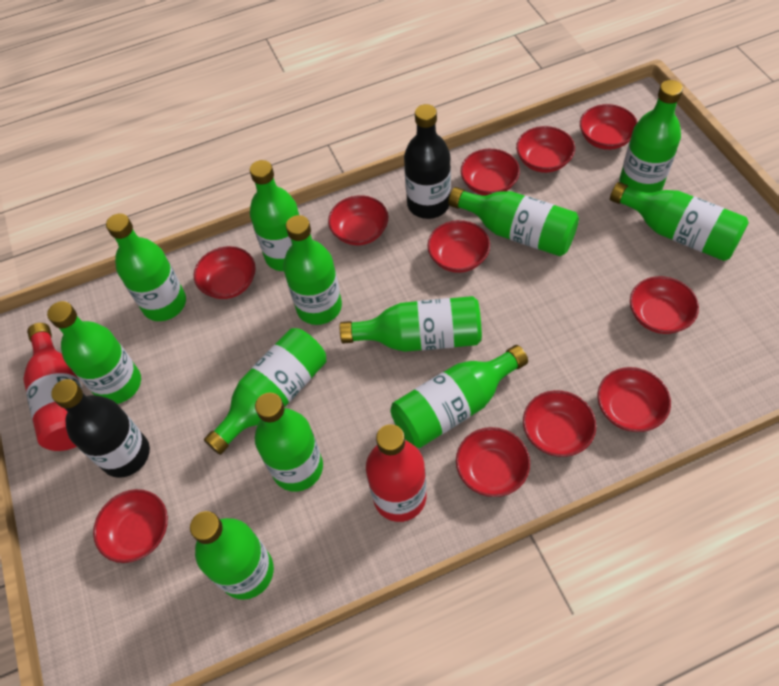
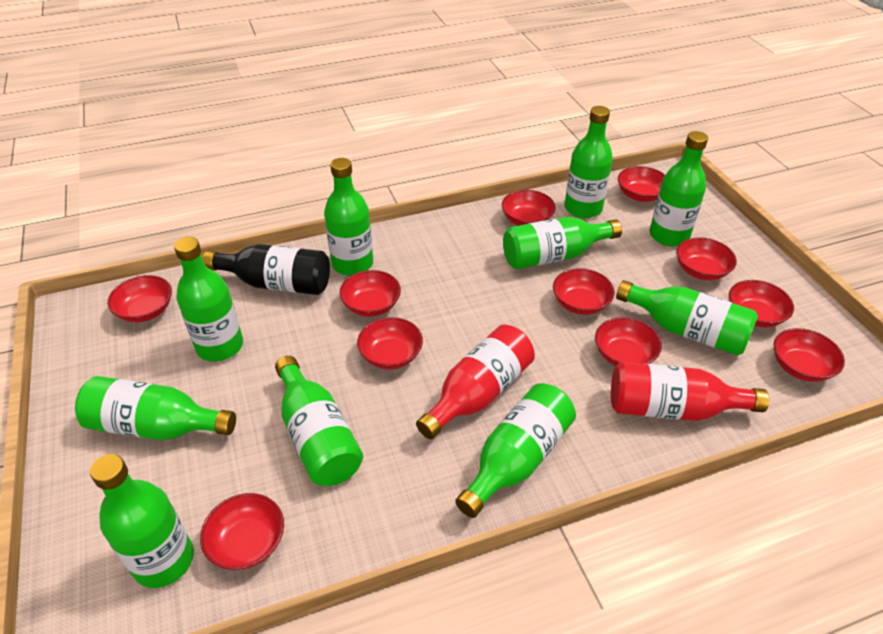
black bottle: [51,379,150,478] [404,104,451,219] = 2 -> [203,244,330,295] = 1
green bottle: [47,301,141,404] [106,214,186,321] [190,511,274,600] [204,328,326,455] [250,160,299,271] [255,393,323,492] [283,215,342,325] [340,296,482,352] [390,345,528,448] [448,187,579,256] [610,182,749,261] [620,80,683,193] = 12 -> [75,376,236,440] [90,454,194,588] [174,237,243,362] [275,356,363,486] [324,158,373,276] [455,383,576,518] [503,217,622,269] [564,106,613,218] [616,280,758,356] [649,131,708,246] = 10

